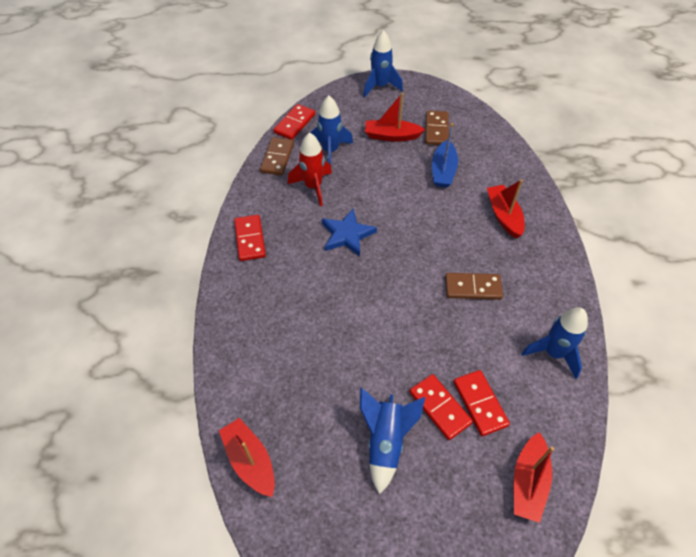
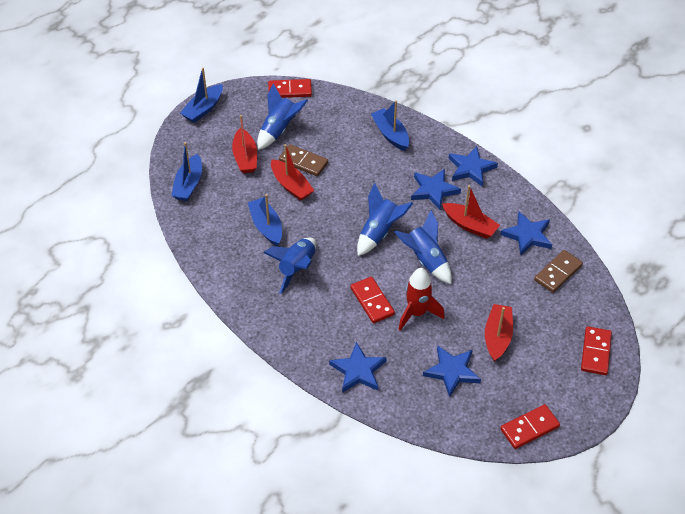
blue boat: [432,123,458,188] = 1 -> [171,142,202,201] [180,67,223,123] [248,194,282,246] [371,100,409,151] = 4
blue star: [322,209,377,256] = 1 -> [329,342,387,393] [411,169,461,210] [423,345,481,397] [449,146,498,187] [500,212,552,255] = 5
brown domino: [260,137,294,176] [425,110,449,145] [445,273,503,300] = 3 -> [279,144,328,176] [534,250,583,293] = 2

